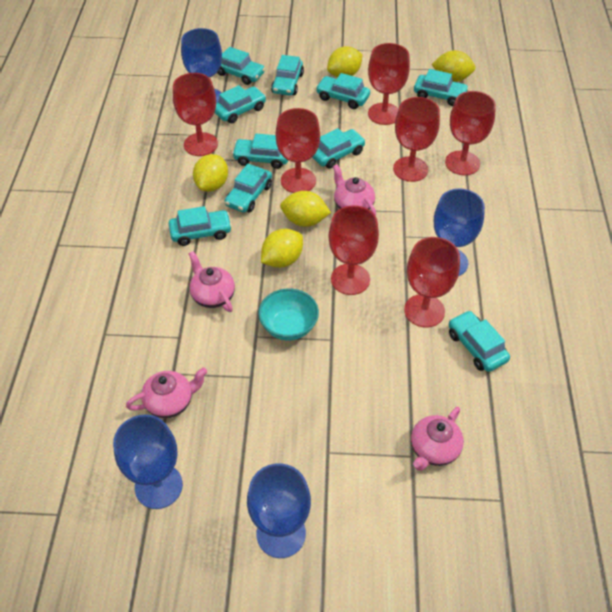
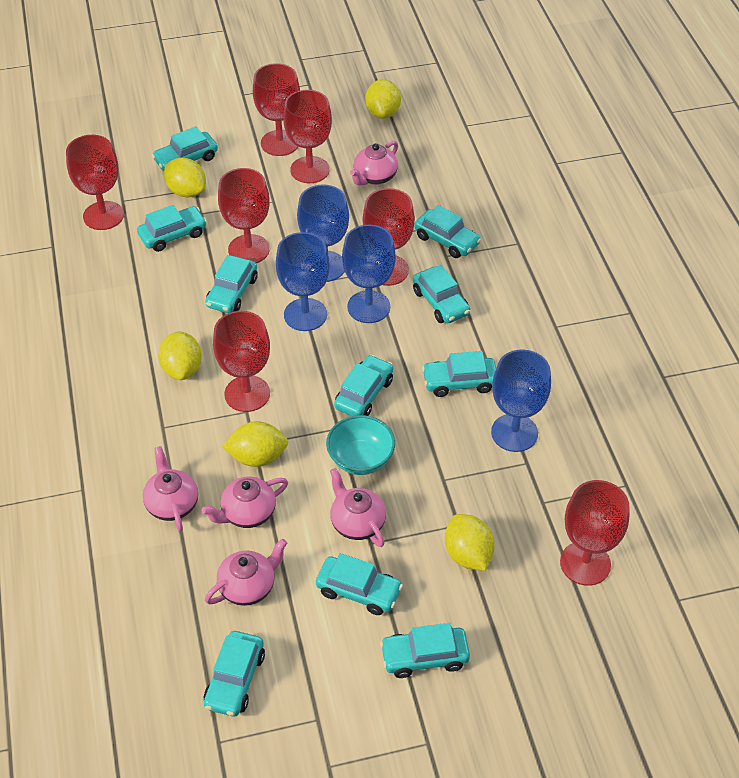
pink teapot: [126,368,207,418] [188,251,235,312] [333,164,376,216] [411,407,464,471] = 4 -> [143,446,198,531] [202,477,288,528] [205,539,287,606] [330,468,386,547] [350,141,398,186] = 5

